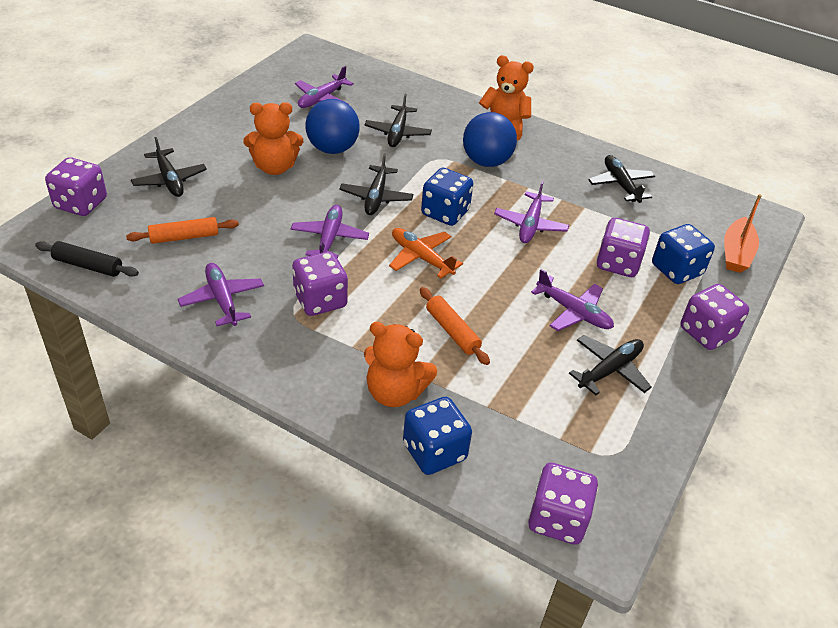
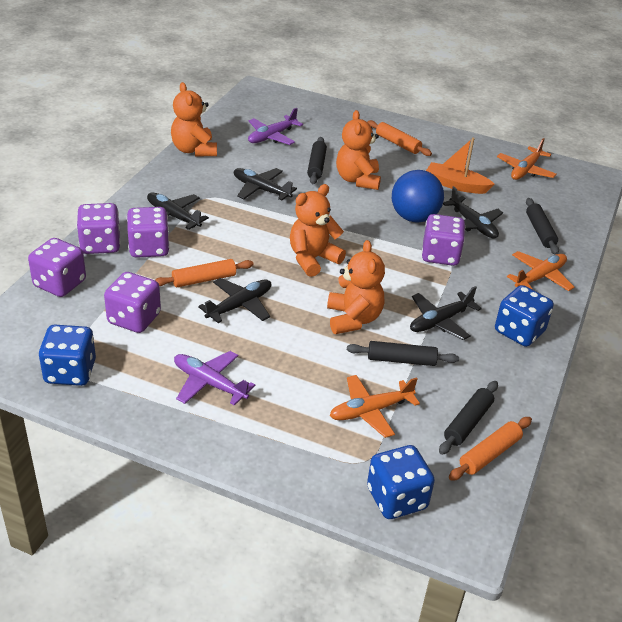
black rolling pin: [35,241,139,277] = 1 -> [307,137,327,184] [347,341,459,366] [439,381,498,455] [526,198,559,255] = 4
blue ball: [305,99,360,154] [463,112,517,167] = 2 -> [392,170,444,223] = 1
orange plane: [389,228,463,278] = 1 -> [330,375,420,438] [497,138,557,180] [507,251,574,291] = 3
orange rolling pin: [126,217,239,244] [420,287,490,365] = 2 -> [155,259,254,287] [367,120,432,156] [449,417,532,481] = 3
orange teddy bear: [243,102,303,175] [364,322,437,407] [479,55,534,141] = 3 -> [171,82,217,156] [290,184,346,277] [327,240,385,334] [336,110,381,190] = 4
purple plane: [178,263,264,326] [291,205,369,259] [295,66,354,108] [494,181,569,243] [531,269,614,331] = 5 -> [174,351,255,406] [248,108,303,145] = 2

